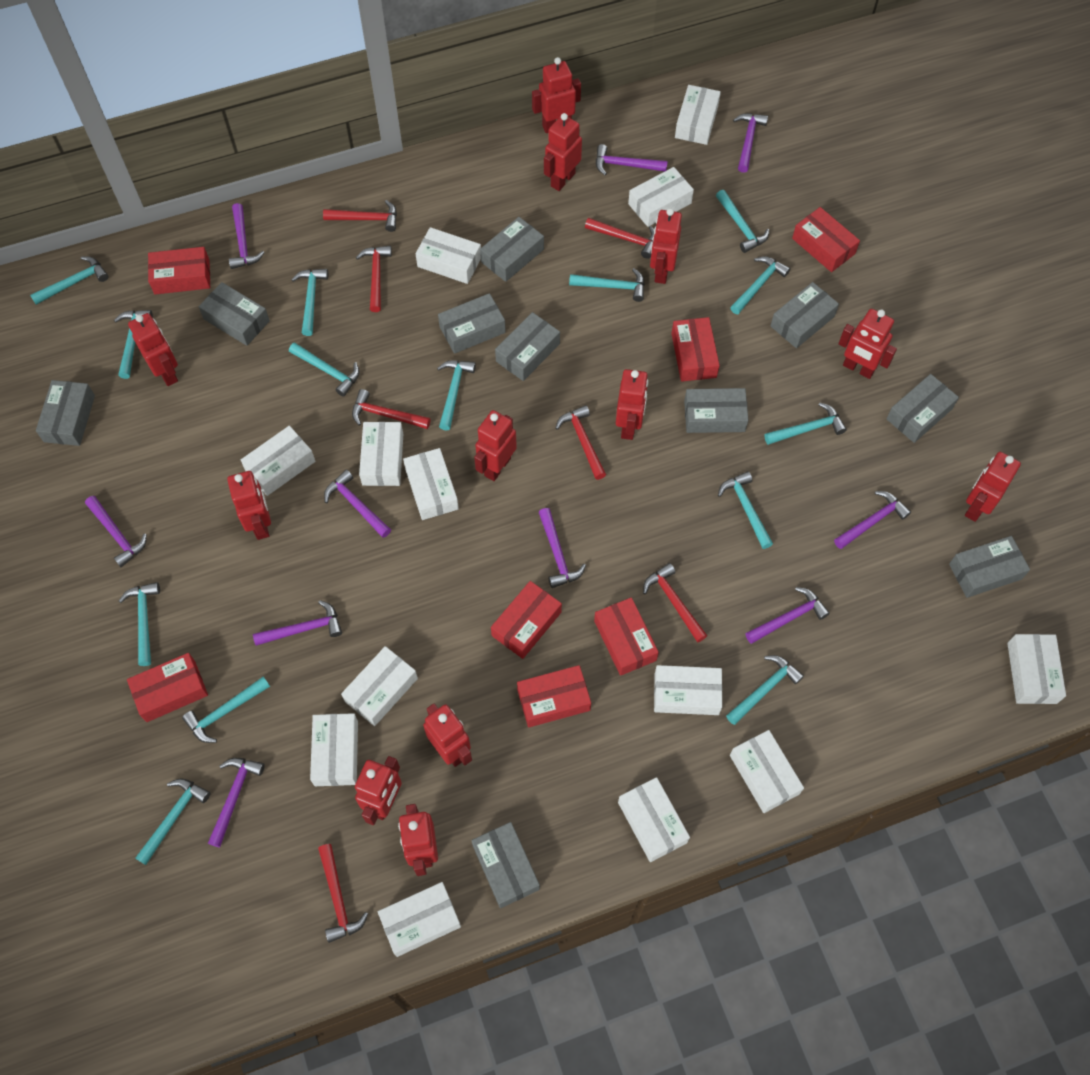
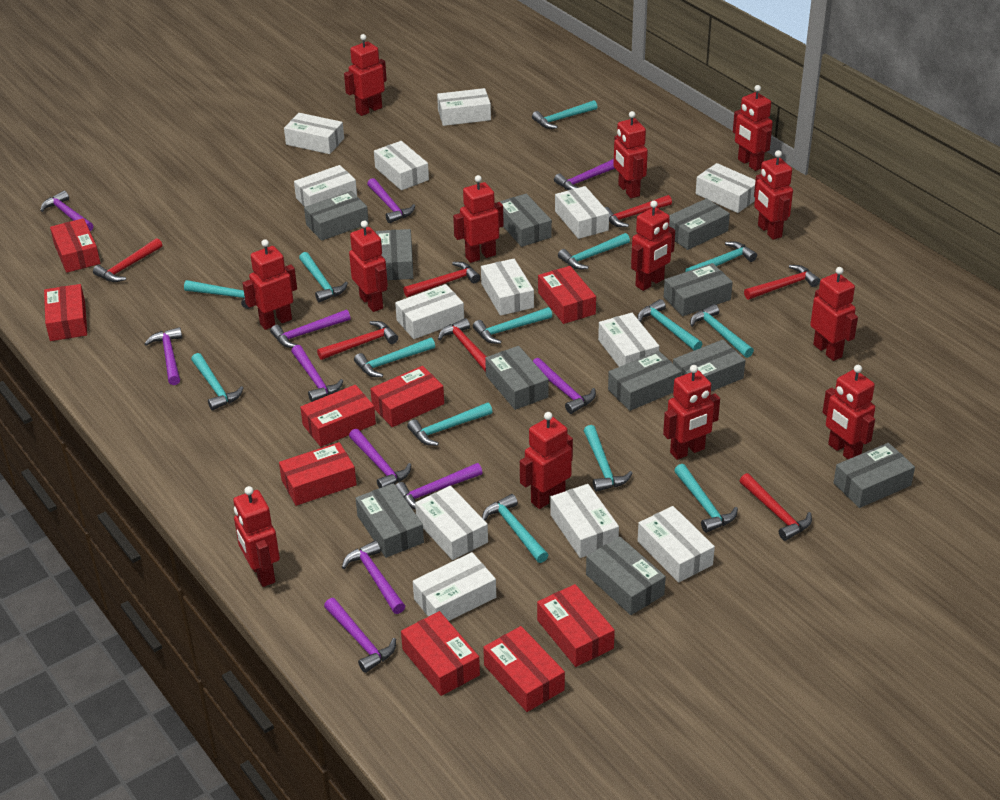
grey box: [36,380,95,446] [199,282,270,346] [438,293,506,354] [471,822,540,908] [480,217,544,282] [495,312,560,381] [684,388,748,433] [771,282,839,348] [886,374,959,443] [949,536,1030,598] = 10 -> [304,191,369,241] [356,483,424,558] [376,229,414,280] [485,346,549,410] [499,194,552,247] [586,537,666,615] [608,351,681,411] [664,263,733,316] [669,198,730,250] [673,340,745,391] [834,443,915,508] = 11
purple hammer: [85,496,147,567] [208,758,265,847] [229,203,265,269] [253,600,342,646] [324,470,391,538] [538,508,586,588] [596,144,668,175] [733,113,768,173] [745,587,830,644] [834,491,911,549] = 10 -> [40,191,94,231] [145,327,182,385] [270,310,351,348] [291,345,344,402] [324,598,396,673] [342,540,405,614] [349,429,411,488] [367,178,415,223] [395,463,483,510] [533,358,596,414] [554,159,615,190] = 11
red box: [127,653,208,722] [148,247,210,294] [491,581,562,659] [517,665,591,728] [594,597,659,676] [671,317,720,382] [792,207,860,272] = 7 -> [44,284,87,341] [50,218,100,273] [279,442,357,506] [300,385,376,447] [370,366,444,427] [401,611,480,696] [483,626,565,712] [537,584,615,667] [538,266,596,324] = 9
red robot: [128,313,178,386] [227,471,271,540] [355,756,402,825] [398,804,438,876] [423,704,472,767] [474,410,517,481] [532,57,581,133] [544,113,582,191] [616,369,648,440] [650,208,682,284] [838,309,897,379] [965,452,1021,522] = 12 -> [233,486,280,587] [243,239,297,330] [344,34,387,116] [349,220,388,312] [453,175,504,263] [520,412,573,509] [614,111,648,198] [631,201,675,291] [663,365,720,460] [733,85,773,171] [754,150,793,240] [810,267,858,361] [823,365,875,459] = 13

